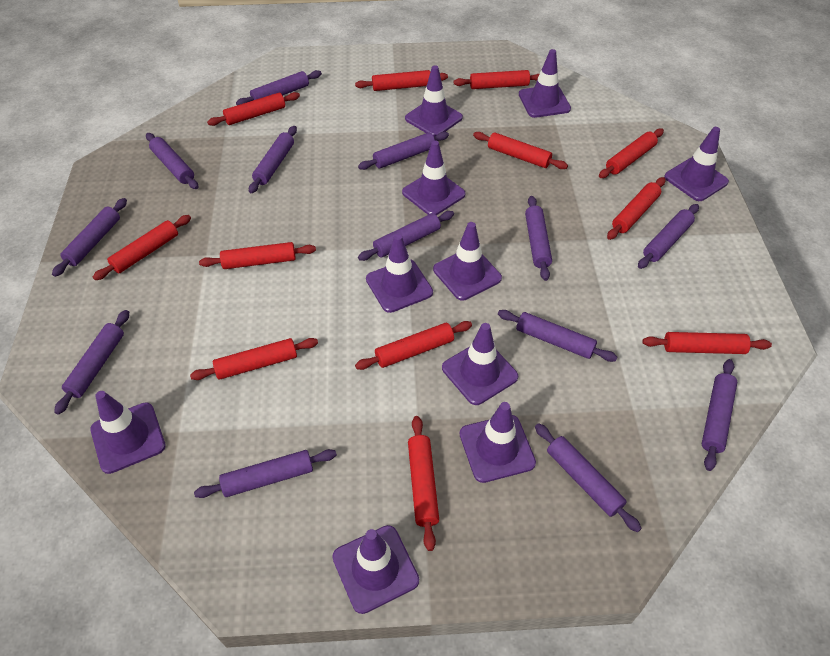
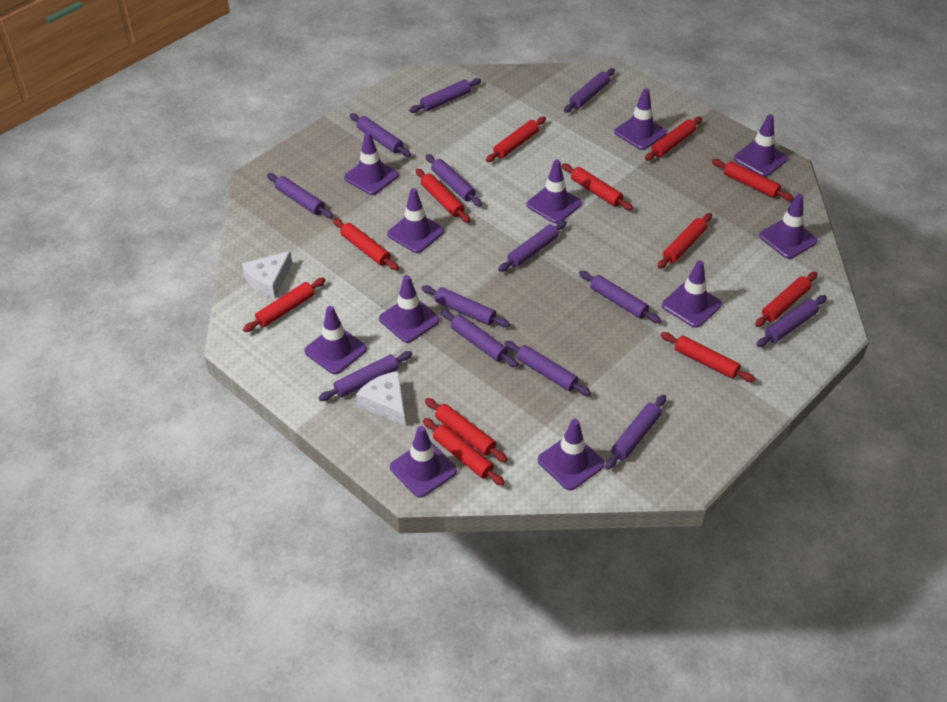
purple traffic cone: [91,391,166,474] [332,525,419,614] [366,234,433,313] [402,141,465,215] [405,65,463,137] [433,222,502,301] [442,323,518,405] [460,402,536,483] [519,49,571,118] [664,127,729,201] = 10 -> [304,306,367,374] [344,132,398,195] [379,275,440,343] [387,188,444,253] [390,426,457,498] [526,160,582,224] [538,419,605,490] [614,88,667,150] [662,260,722,328] [734,114,788,177] [759,194,818,259] = 11
white cheese: none = 0 -> [242,251,292,299] [356,371,405,426] = 2

